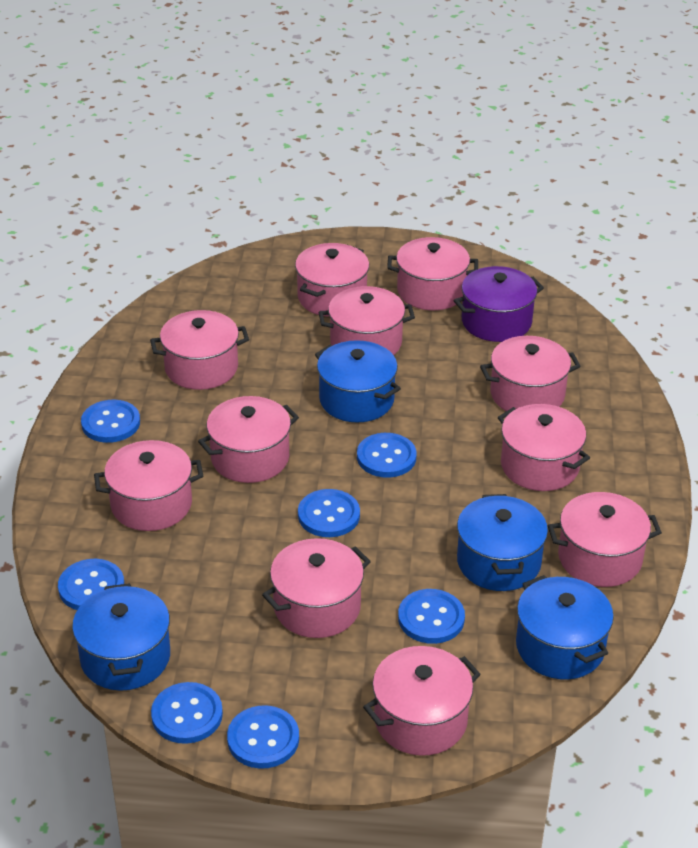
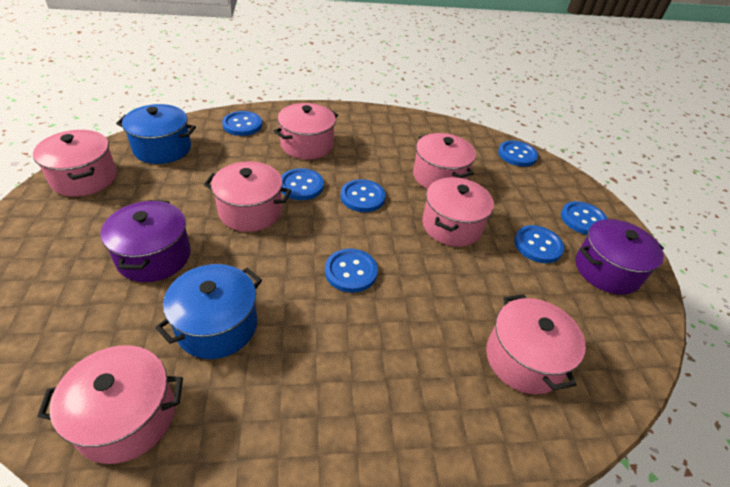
blue pot: [72,583,170,691] [315,340,401,423] [457,494,548,591] [516,575,614,680] = 4 -> [116,104,196,164] [155,264,262,359] = 2
pink pot: [94,440,203,531] [150,310,249,390] [198,396,299,483] [262,538,371,638] [295,243,369,317] [319,286,415,355] [363,646,481,756] [387,237,478,310] [480,336,581,411] [498,404,590,491] [548,492,662,587] = 11 -> [33,130,117,197] [37,345,183,464] [204,161,291,232] [274,103,338,159] [413,133,476,189] [422,177,494,247] [486,294,586,394] = 7
purple pot: [453,266,544,342] = 1 -> [101,200,191,282] [576,219,664,295] = 2

